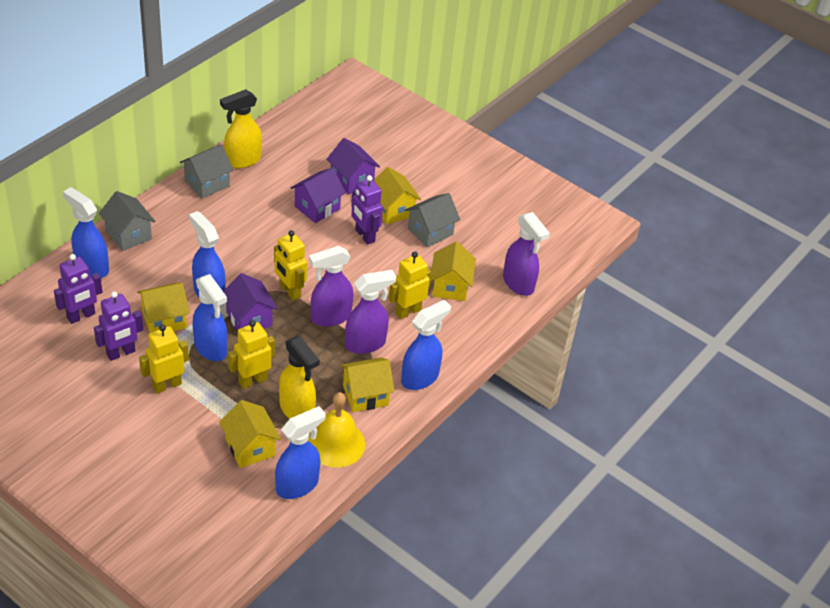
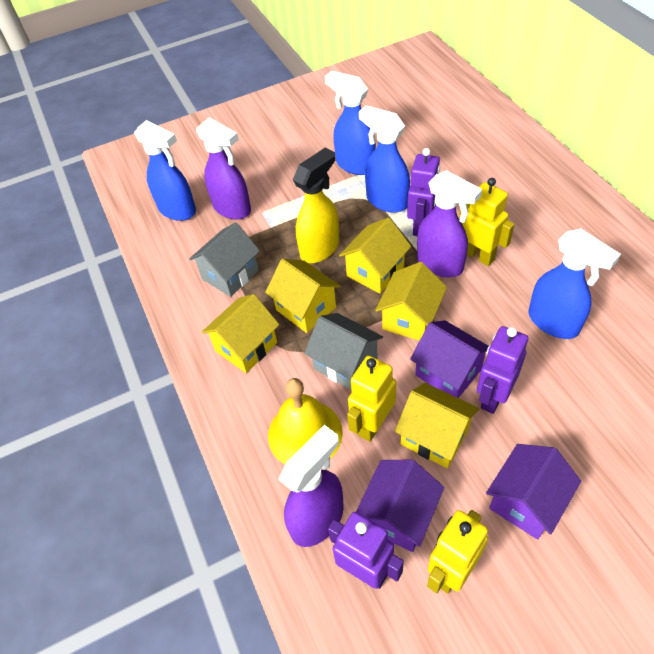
blue spray bottle: [63,187,109,278] [189,211,226,297] [193,274,228,361] [275,406,326,499] [401,300,451,390] = 5 -> [134,120,196,221] [325,71,376,175] [359,105,410,213] [529,229,621,339] = 4
grey house: [99,191,155,251] [180,144,234,199] [405,193,460,247] = 3 -> [189,222,260,297] [304,313,383,390] = 2
yellow robot: [139,324,189,394] [228,320,275,389] [274,230,307,301] [389,252,431,319] = 4 -> [347,356,396,442] [427,510,488,593] [459,178,515,266] = 3
yellow spray bottle: [220,89,262,169] [279,336,320,419] = 2 -> [293,147,340,263] = 1

